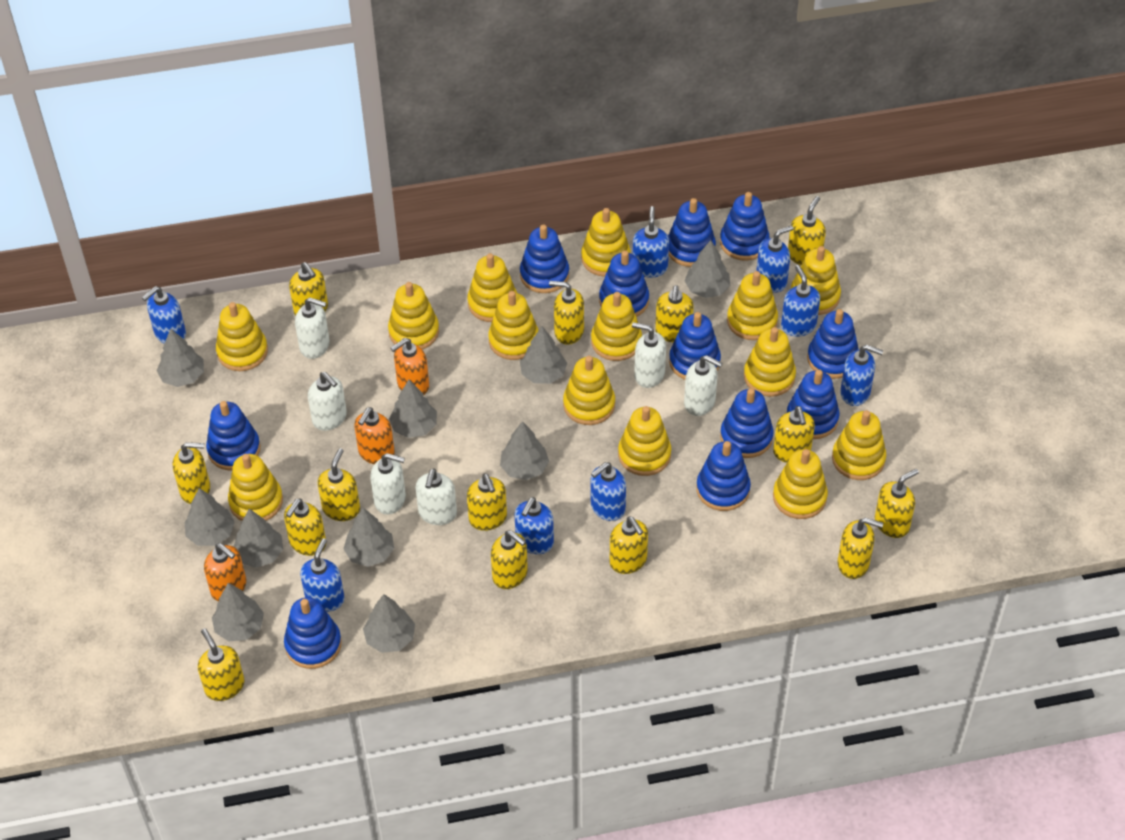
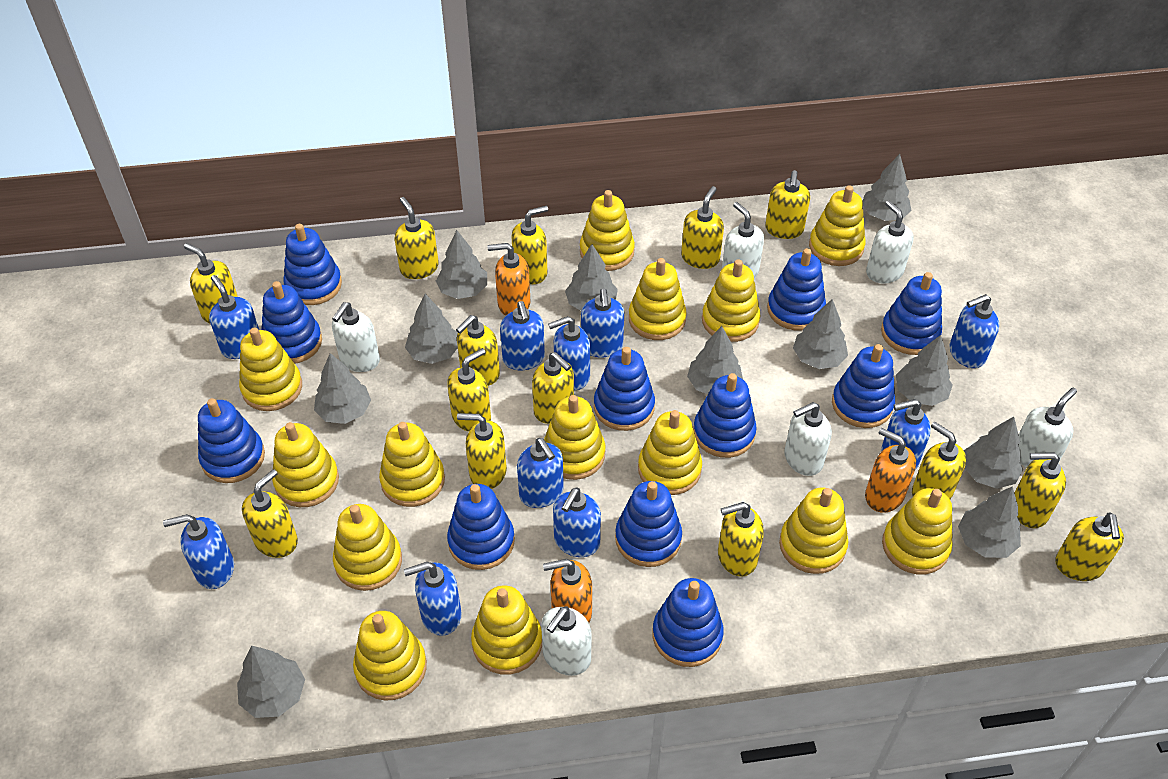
blue soap dispenser: [142,286,186,344] [300,538,345,612] [514,497,554,554] [591,462,626,521] [632,206,669,278] [756,225,794,293] [781,265,820,337] [840,345,883,406] = 8 -> [163,514,234,589] [209,275,259,359] [404,562,461,636] [500,301,545,370] [517,438,564,508] [548,316,590,390] [553,488,601,557] [581,288,624,357] [881,399,931,470] [949,294,999,368] = 10
grey tree: [157,329,204,387] [185,488,235,546] [212,583,264,641] [234,509,283,568] [344,508,394,567] [363,594,415,653] [389,380,437,438] [500,421,549,480] [520,326,567,384] [685,240,730,298] = 10 -> [237,646,305,718] [314,353,371,424] [405,294,458,364] [436,230,487,299] [565,244,618,311] [687,326,743,394] [793,299,848,369] [862,154,912,221] [896,335,952,406] [958,486,1021,558] [964,417,1023,489] = 11

